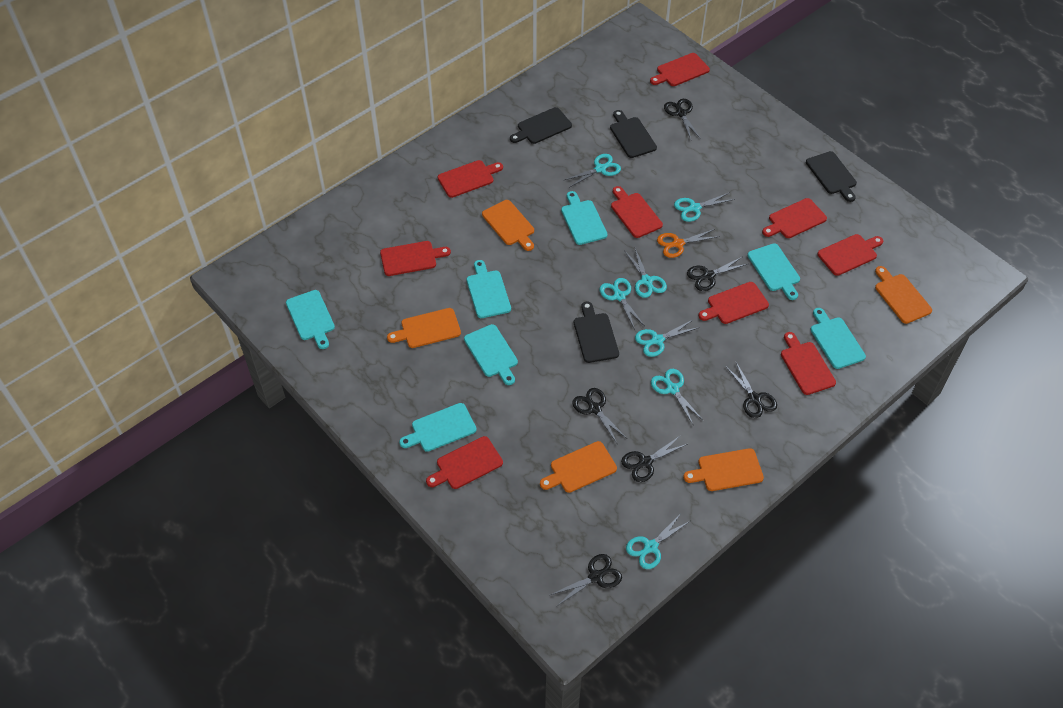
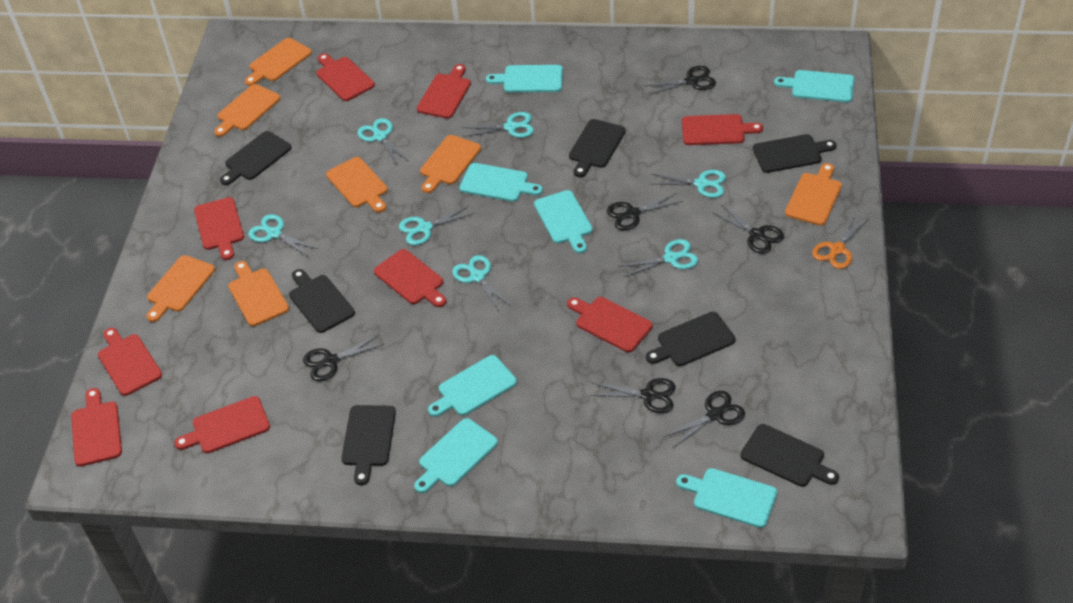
black cutting board: [510,107,572,144] [574,301,619,363] [610,110,657,158] [806,151,857,202] = 4 -> [220,131,292,185] [289,269,355,333] [341,405,396,485] [569,119,626,177] [646,312,736,366] [741,424,839,487] [753,134,837,173] = 7
orange cutting board: [387,308,461,348] [482,200,534,251] [540,441,617,493] [683,448,764,491] [875,266,932,324] = 5 -> [146,255,215,322] [214,84,281,137] [228,261,289,326] [245,38,312,86] [326,157,388,213] [420,135,481,193] [785,163,842,226] = 7

